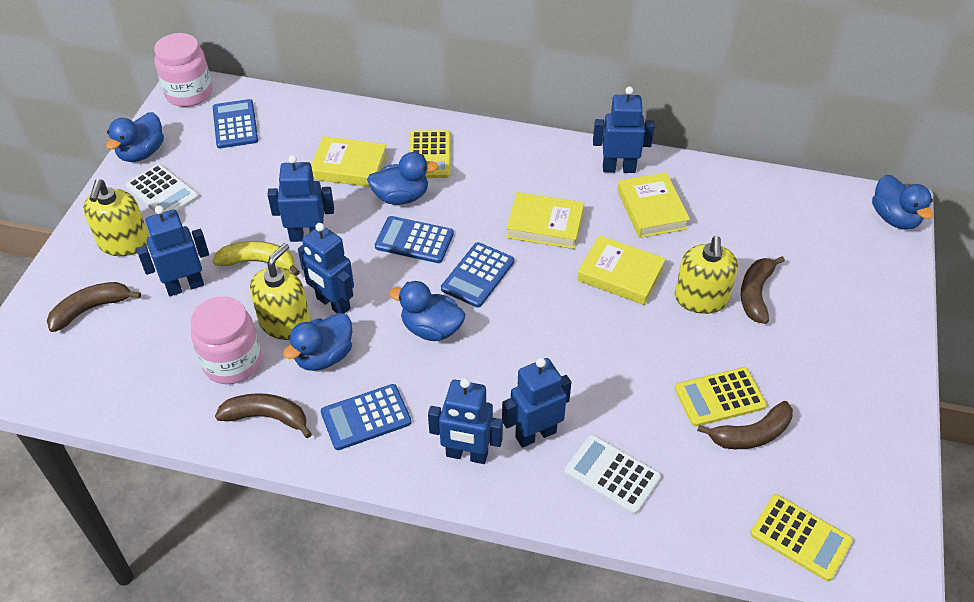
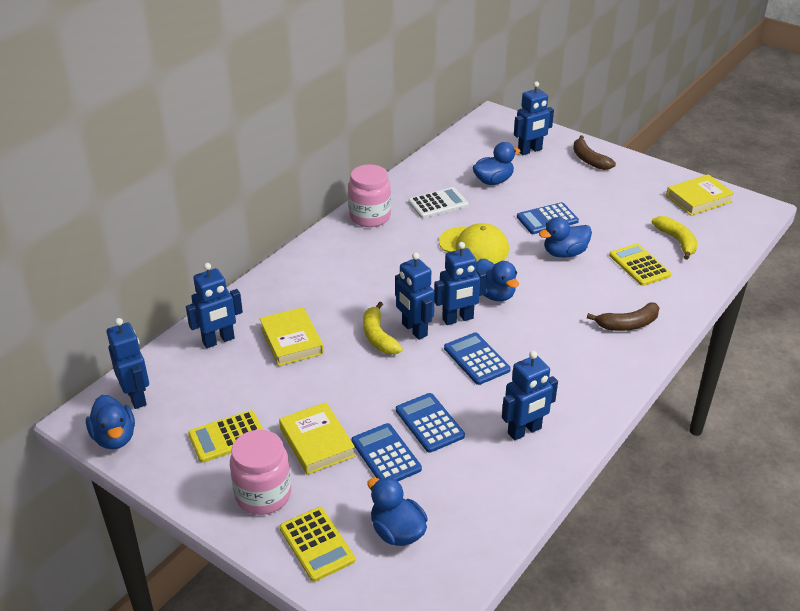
brown banana: [47,282,141,332] [215,393,312,438] [697,401,793,449] [741,256,785,324] = 4 -> [573,135,616,170] [587,303,660,331] = 2
white calculator: [125,164,199,212] [564,435,661,514] = 2 -> [408,187,469,218] = 1
yellow banana: [213,241,300,276] = 1 -> [363,302,403,355] [652,216,697,260] = 2
yellow book: [311,136,387,187] [506,192,584,249] [577,235,666,305] [617,172,690,238] = 4 -> [259,307,324,366] [279,402,355,475] [666,174,734,216] = 3
yellow cap: none = 0 -> [439,223,509,264] = 1
yellow soap dispenser: [83,179,149,256] [250,243,311,340] [675,236,738,314] = 3 -> none = 0

